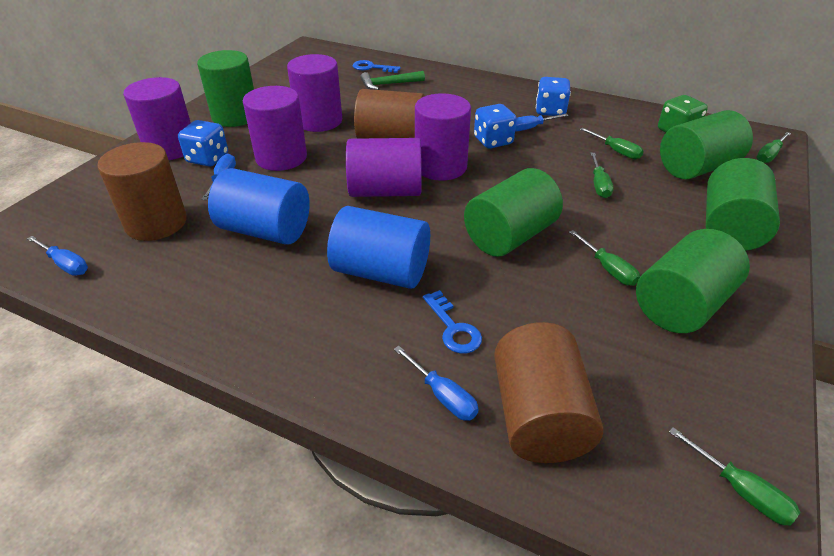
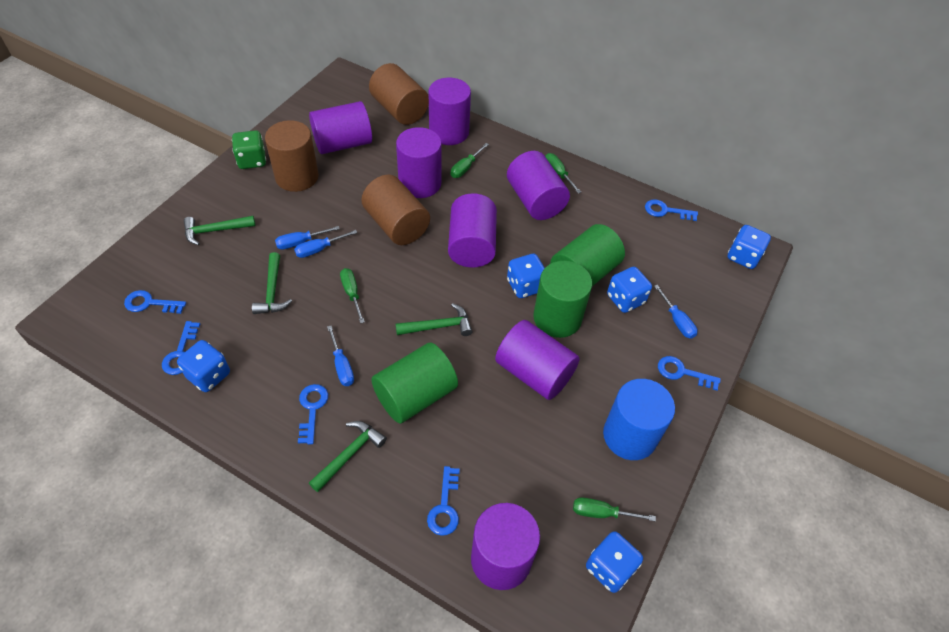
blue cylinder: [208,168,310,245] [327,206,430,289] = 2 -> [603,379,675,460] = 1
blue dice: [178,120,228,167] [474,104,517,148] [536,77,571,116] = 3 -> [177,340,230,392] [507,254,545,298] [586,531,643,593] [607,267,652,313] [728,225,771,269] = 5
blue key: [353,60,401,73] [423,290,482,354] = 2 -> [124,290,186,314] [162,321,200,375] [298,384,328,445] [427,466,460,536] [645,199,698,221] [658,356,721,391] = 6
green cylinder: [197,50,254,127] [464,168,563,257] [636,229,750,333] [660,110,753,179] [706,158,780,251] = 5 -> [371,343,458,424] [533,261,592,338] [550,224,625,286] = 3
green hammer: [360,71,425,90] = 1 -> [184,216,256,245] [252,252,292,314] [309,421,387,492] [395,303,472,336] = 4
green screwdriver: [569,230,640,286] [580,128,644,159] [590,153,613,198] [669,427,800,526] [756,132,791,163] = 5 -> [340,268,365,324] [451,143,489,178] [545,153,581,194] [573,497,656,521] = 4
purple cylinder: [123,77,191,160] [243,86,307,171] [287,54,342,132] [346,138,422,197] [415,93,471,181] = 5 -> [309,101,372,154] [396,127,442,198] [429,78,471,145] [448,193,497,268] [471,503,540,590] [495,320,580,400] [507,151,570,220] = 7

